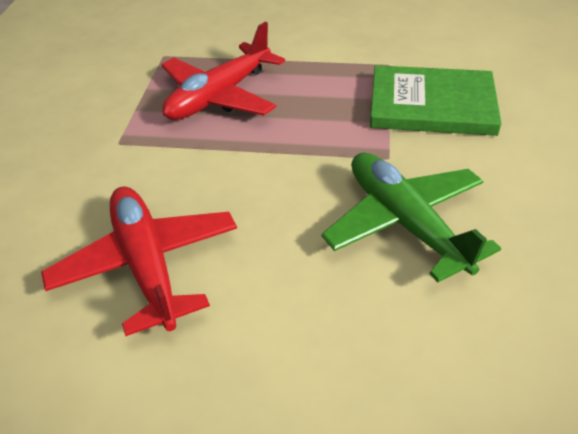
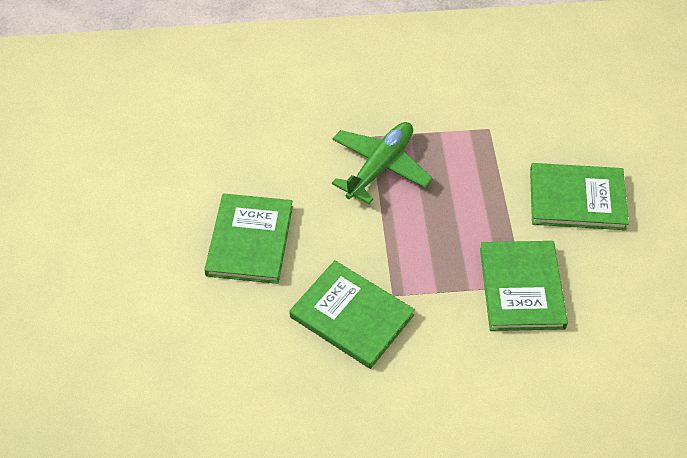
green book: [370,65,502,136] = 1 -> [204,193,293,284] [289,260,415,369] [480,241,568,331] [530,163,629,230] = 4
red plane: [41,186,237,336] [161,22,285,120] = 2 -> none = 0

